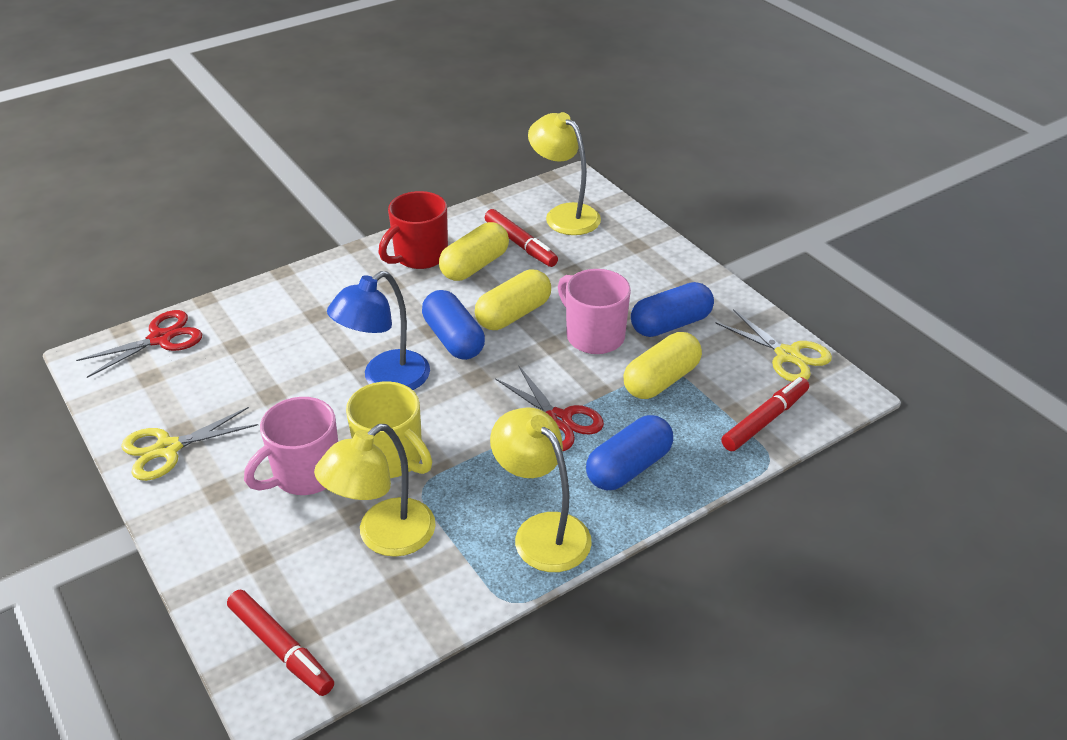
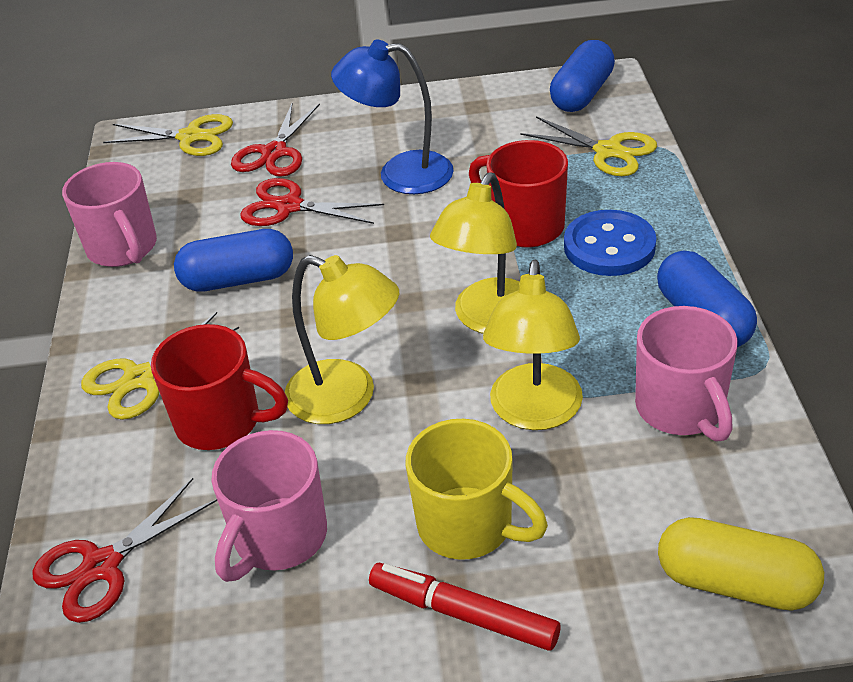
blue button: none = 0 -> [564,210,656,276] = 1
pink mug: [244,397,338,495] [558,269,631,354] = 2 -> [62,162,157,267] [211,430,327,582] [635,306,738,442] = 3
red marker: [227,589,334,696] [485,209,558,267] [721,377,809,451] = 3 -> [369,563,561,651] = 1
red mug: [378,191,448,269] = 1 -> [151,324,288,450] [469,140,568,248] = 2
red scissors: [76,310,202,378] [495,365,604,451] = 2 -> [32,478,217,623] [231,103,320,177] [240,178,384,226] = 3
yellow capsule: [439,222,509,281] [475,269,551,330] [623,332,702,399] = 3 -> [658,517,824,611] = 1
yellow scissors: [121,407,258,481] [716,309,832,382] = 2 -> [81,312,239,420] [103,114,233,156] [520,116,657,176] = 3

